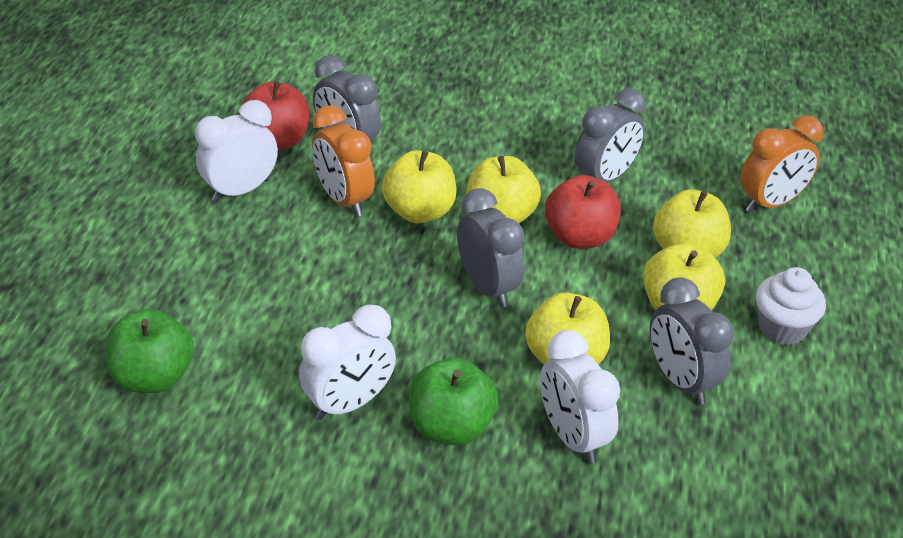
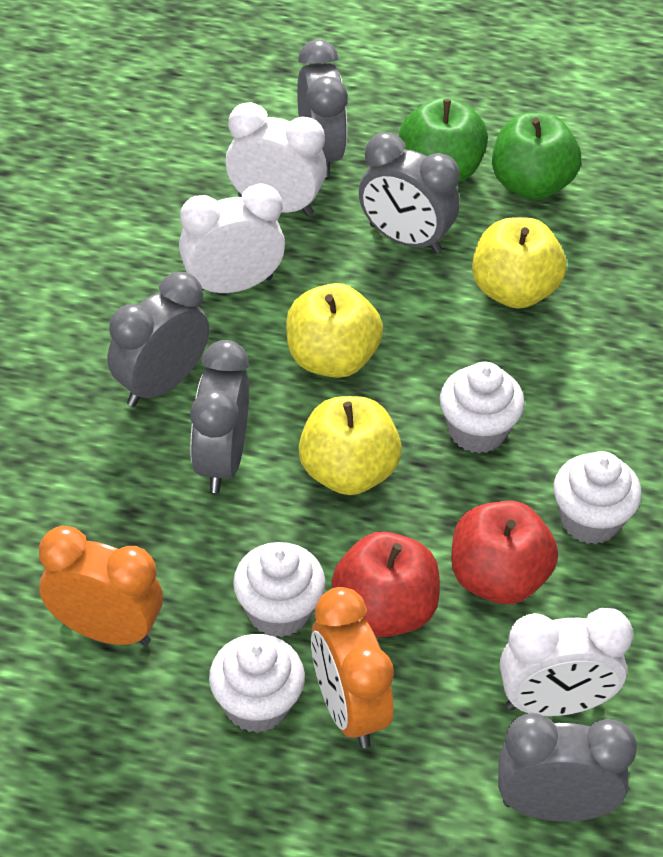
grey clock: [313,55,381,156] [457,188,525,308] [575,88,646,183] [650,277,734,405] = 4 -> [107,272,209,407] [190,340,249,493] [297,40,348,177] [359,132,460,254] [498,713,637,822] = 5
white cupcake: [756,267,826,345] = 1 -> [209,634,305,733] [233,542,326,637] [440,362,525,454] [554,451,642,545] = 4
yellow apple: [382,150,456,223] [466,156,541,223] [525,292,610,365] [643,243,725,310] [653,190,731,257] = 5 -> [286,283,383,378] [298,396,402,495] [472,217,566,309] = 3

